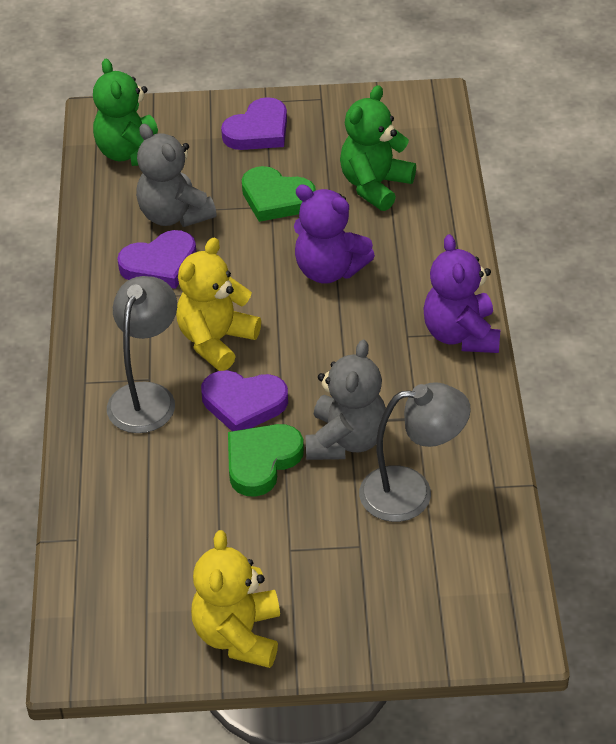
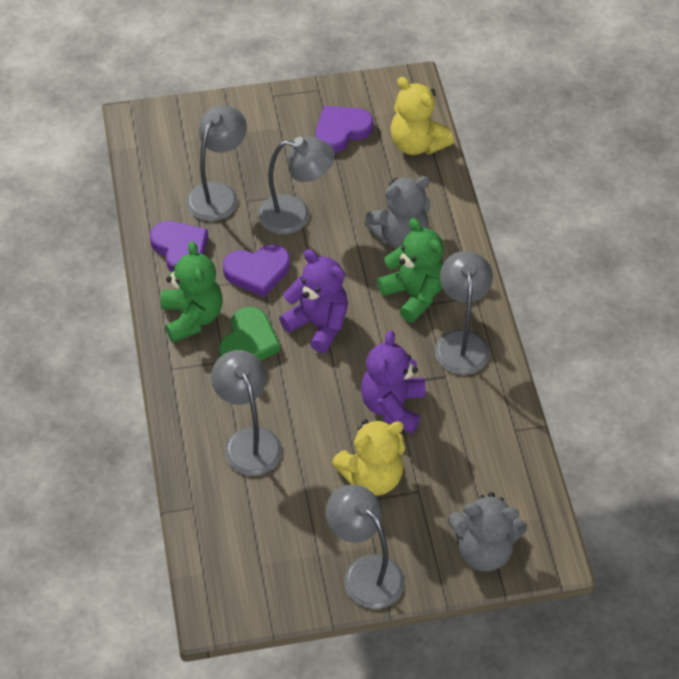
green heart: [228,424,304,497] [242,166,316,222] = 2 -> [219,307,280,361] = 1
grey lamp: [107,276,177,433] [359,382,471,522] = 2 -> [186,105,247,221] [211,350,282,476] [258,137,335,235] [326,484,405,609] [435,251,493,375] = 5

